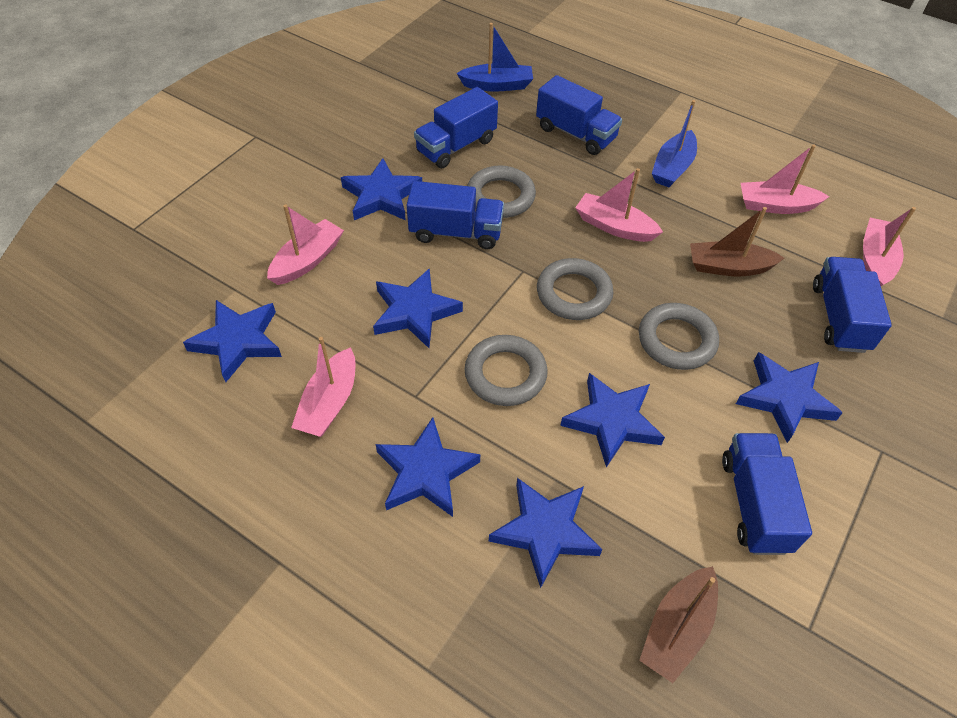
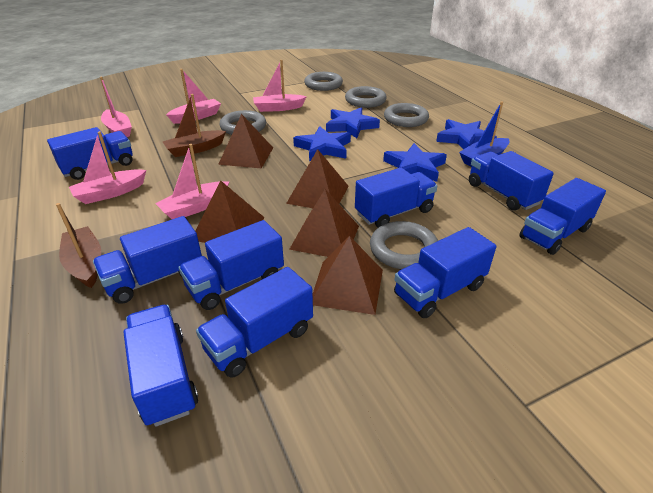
blue boat: [457,23,533,92] [652,100,697,187] = 2 -> [459,102,510,167] = 1
blue star: [183,300,282,382] [341,158,422,221] [373,268,463,348] [376,417,480,517] [489,478,603,588] [560,373,665,467] [736,352,843,443] = 7 -> [293,126,351,161] [326,107,380,138] [383,143,447,182] [436,119,497,149] = 4
blue truck: [407,181,504,249] [414,87,498,168] [536,75,622,155] [722,433,812,555] [813,257,892,353] = 5 -> [47,127,133,180] [93,216,202,304] [123,305,198,427] [178,220,284,310] [196,267,313,378] [355,168,437,228] [394,227,496,318] [469,151,554,211] [520,178,606,255] = 9
brown pyramid: none = 0 -> [195,181,265,243] [218,114,273,169] [286,149,349,208] [289,189,359,257] [313,236,383,315] = 5
grey ring: [465,335,548,406] [467,165,536,218] [537,258,614,320] [639,303,719,370] = 4 -> [220,110,266,135] [304,72,343,91] [345,86,387,108] [370,221,438,269] [384,103,429,127] = 5

